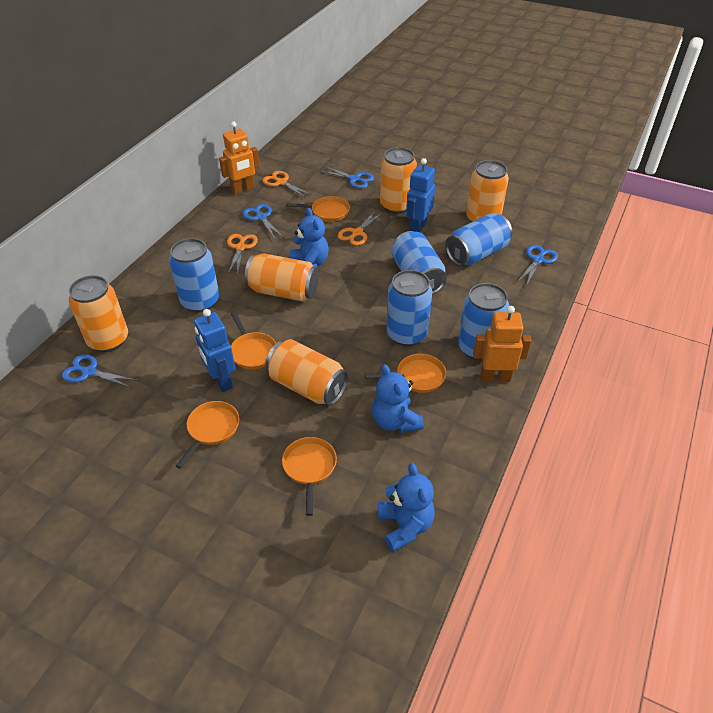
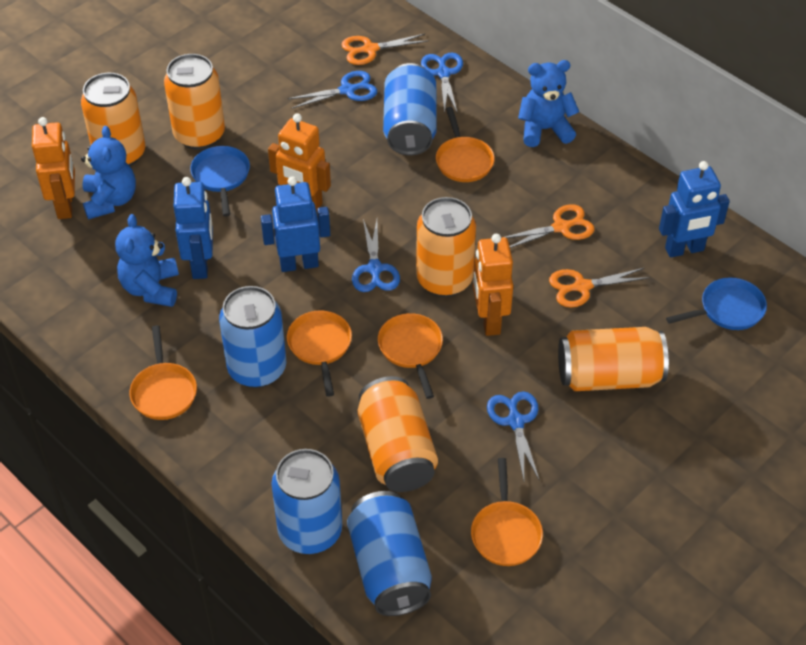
blue can: [169,238,219,312] [386,270,432,346] [392,231,447,295] [445,213,512,266] [458,283,509,360] = 5 -> [219,286,286,388] [271,449,342,554] [347,491,432,616] [383,63,437,155] = 4
blue pan: none = 0 -> [190,146,250,217] [666,277,767,330] = 2
blue robot: [194,309,236,392] [406,158,435,232] = 2 -> [173,177,213,279] [261,177,330,272] [659,161,730,258] = 3
orange robot: [219,122,260,195] [473,306,531,382] = 2 -> [32,117,75,219] [268,113,331,212] [473,234,513,336] = 3

